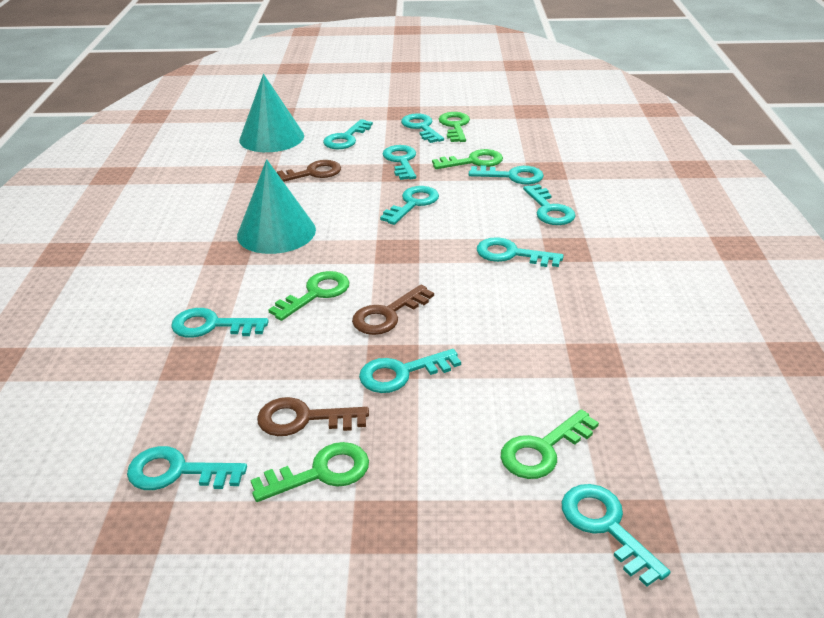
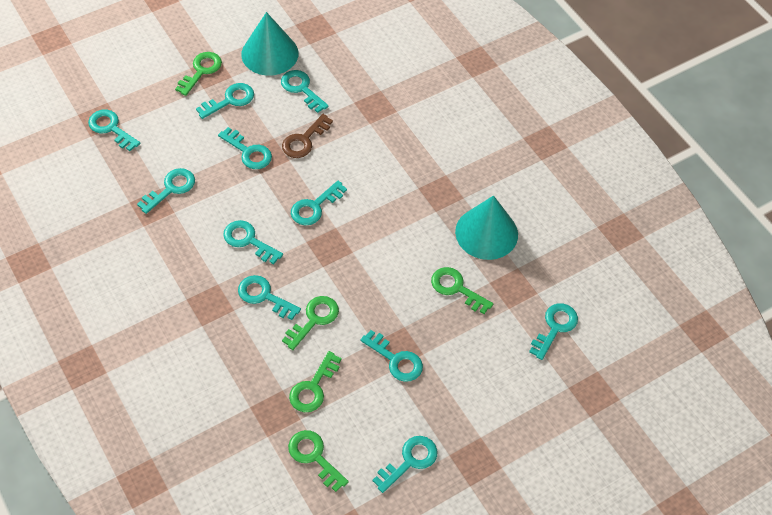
brown key: [257,397,369,436] [277,160,341,182] [352,285,434,335] = 3 -> [282,114,333,158] = 1

